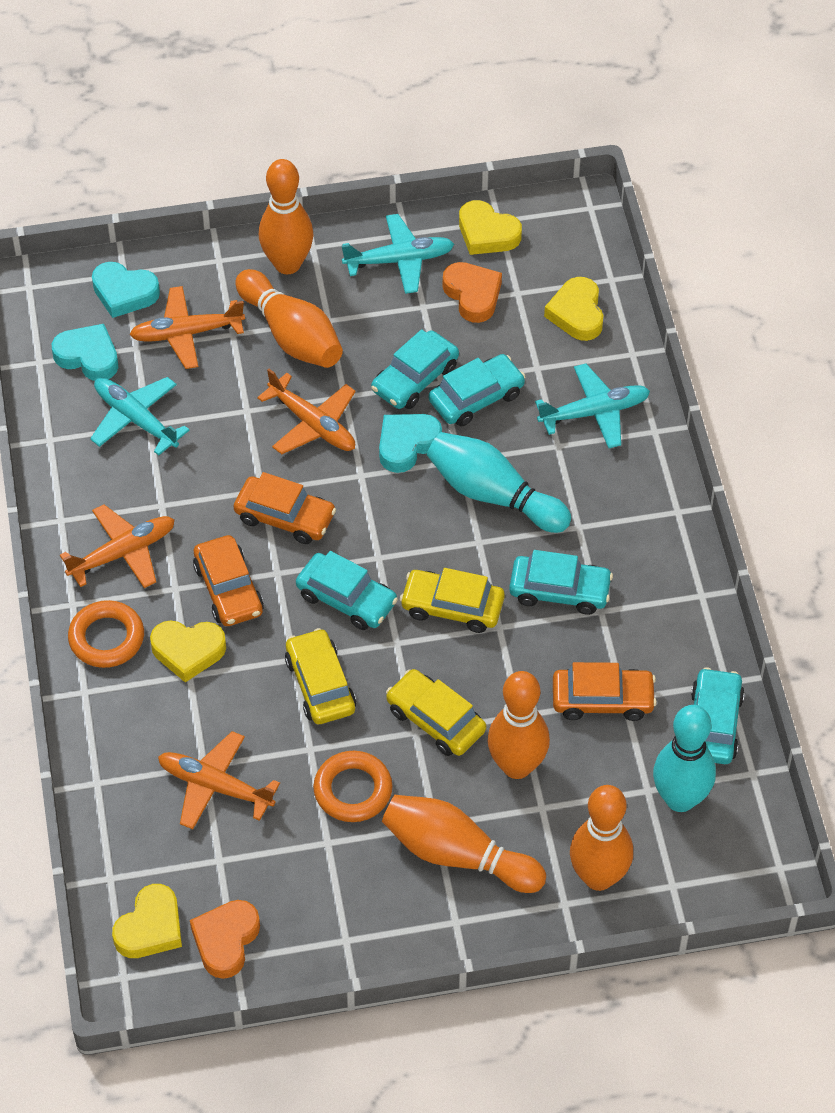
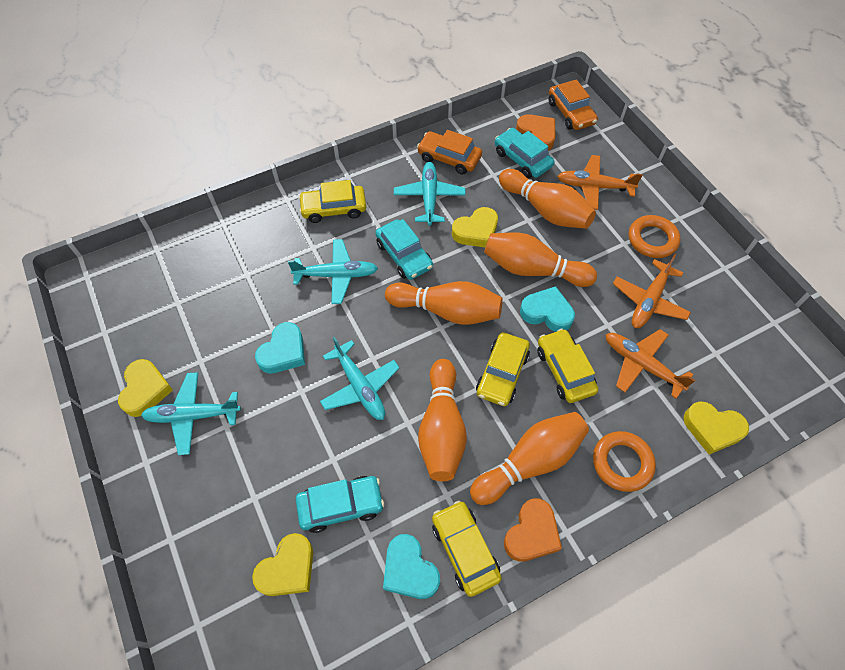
orange car: [193,535,264,626] [234,472,336,544] [553,662,657,721] = 3 -> [417,130,482,175] [549,79,598,130] = 2
orange plane: [60,504,175,588] [129,286,245,369] [158,731,280,829] [257,369,356,454] = 4 -> [557,155,643,210] [606,329,695,399] [613,254,691,328] = 3
turquoise bowling pin: [427,432,571,533] [653,705,716,812] = 2 -> none = 0
turquoise car: [296,551,398,630] [371,329,459,409] [429,354,526,427] [509,550,613,615] [691,667,745,764] = 5 -> [296,476,384,533] [375,219,433,280] [495,128,554,178] = 3
turquoise plane: [90,377,190,455] [341,214,454,294] [535,364,650,448] = 3 -> [141,372,241,455] [288,239,378,304] [320,337,399,420] [394,162,466,226] = 4
yellow car: [285,628,356,724] [386,669,486,756] [400,568,505,633] = 3 -> [298,180,366,223] [432,500,502,597] [476,332,530,406] [537,329,598,403] = 4

